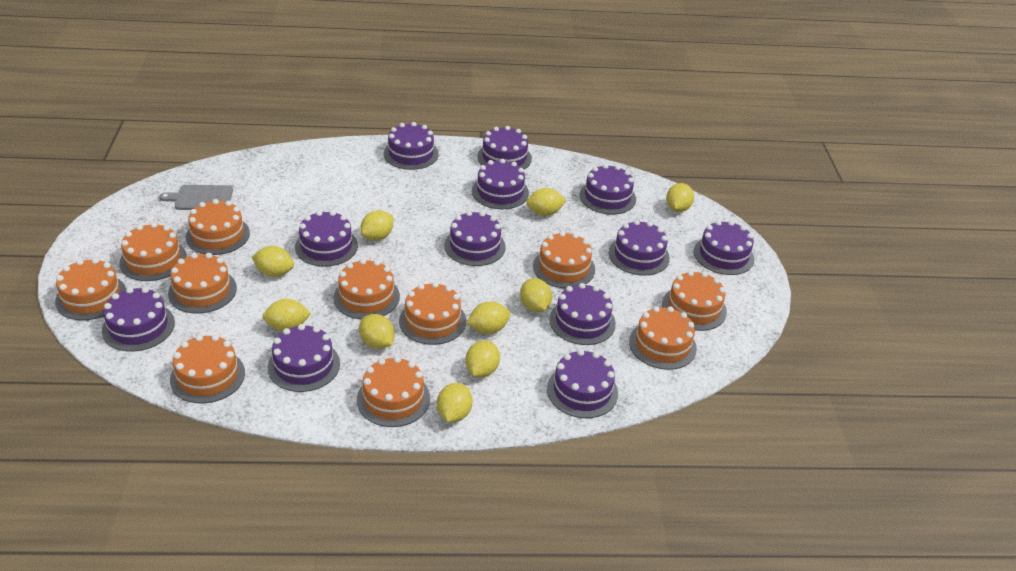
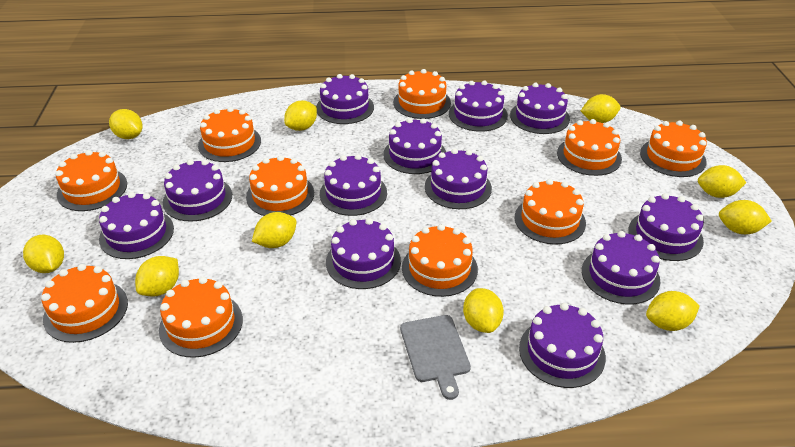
orange cake: [55,258,126,320] [120,222,187,281] [168,253,237,314] [170,335,245,403] [186,199,250,255] [333,259,400,319] [357,356,430,427] [399,282,466,345] [533,231,595,288] [629,306,697,370] [662,271,727,331] = 11 -> [41,264,128,343] [56,150,127,211] [159,277,243,358] [198,107,261,162] [246,155,314,216] [393,69,451,119] [402,224,478,297] [515,179,586,244] [557,119,622,176] [640,121,707,177] = 10

